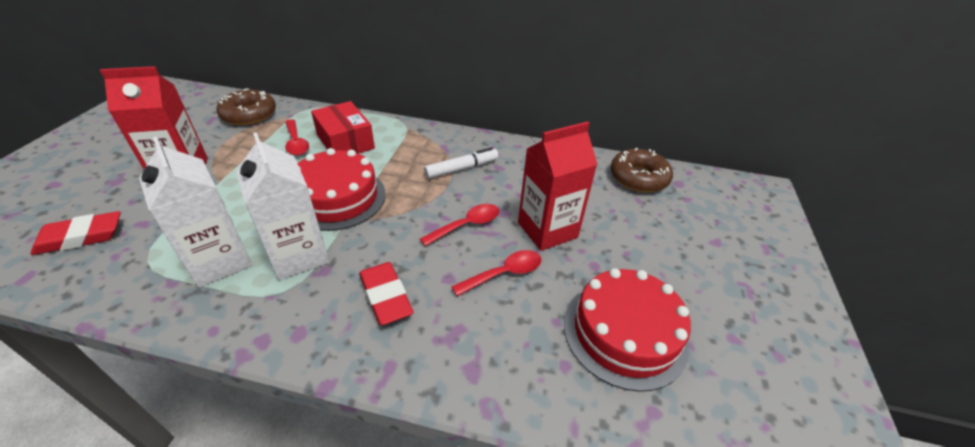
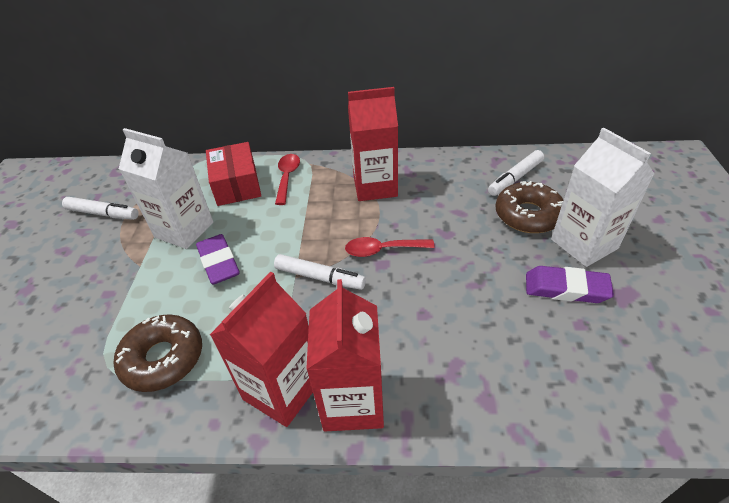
purple eraser: none = 0 -> [196,234,240,285] [526,266,614,303] = 2
red cake: [298,148,386,231] [564,268,691,392] = 2 -> none = 0
red carton: [100,66,208,169] [518,121,598,251] = 2 -> [210,271,313,427] [306,279,384,431] [348,87,398,201] = 3
red eraser: [31,211,121,255] [359,262,414,325] = 2 -> none = 0
red spoon: [285,119,309,156] [420,204,499,246] [451,250,541,296] = 3 -> [275,154,300,205] [345,237,435,257] = 2
white marker: [424,147,499,179] = 1 -> [62,197,138,220] [274,254,366,290] [488,150,544,196] = 3

